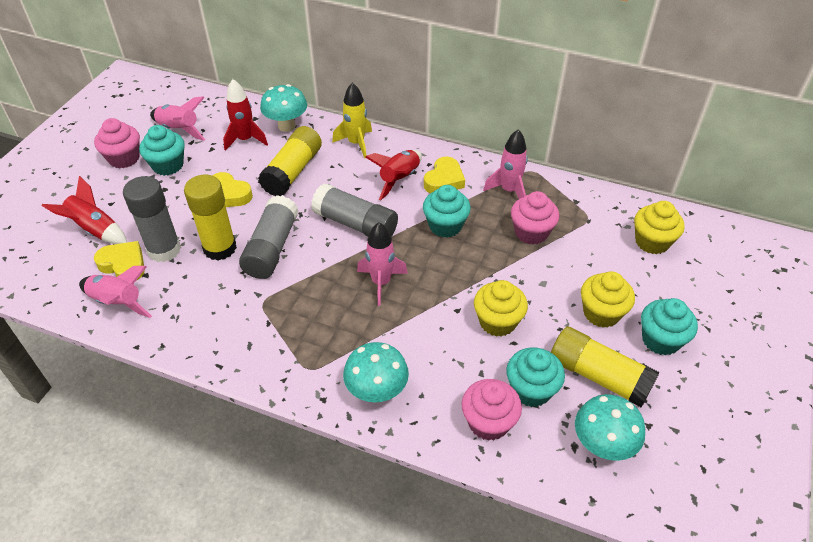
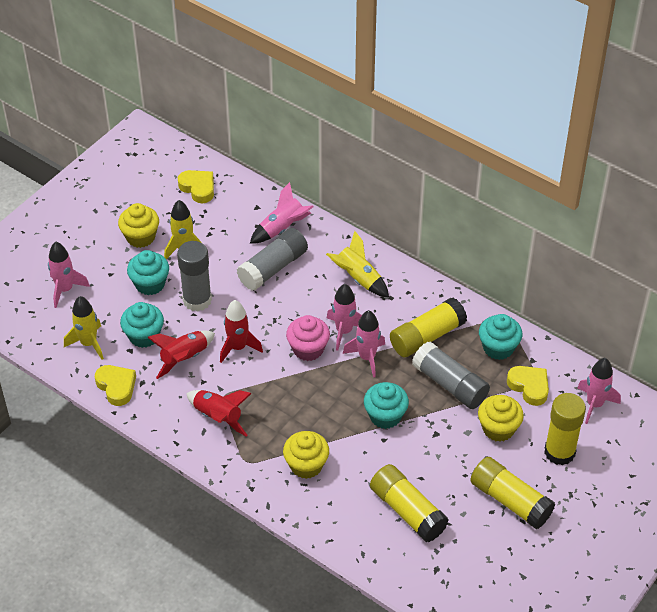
pink cupcake: [94,118,140,169] [462,379,522,441] [511,191,559,245] = 3 -> [286,315,330,361] = 1
pink rocket: [79,266,152,318] [150,96,206,141] [357,222,408,306] [483,129,528,199] = 4 -> [48,242,90,308] [250,182,313,244] [327,284,362,351] [343,310,385,378] [577,358,621,424] = 5
turquoise mushroom: [260,84,307,132] [343,342,409,403] [575,394,645,461] = 3 -> none = 0
yellow glue stick: [184,174,237,261] [258,126,322,196] [551,327,660,407] = 3 -> [370,464,449,542] [390,298,467,357] [470,457,555,529] [544,393,586,466] = 4
yellow rocket: [332,82,372,158] = 1 -> [64,296,104,360] [164,200,202,259] [326,231,389,298] = 3

